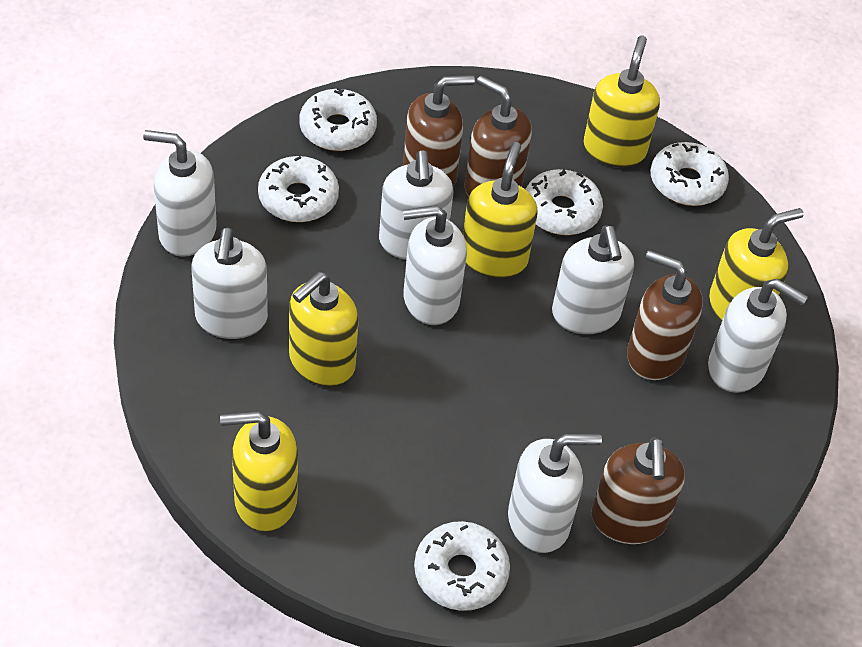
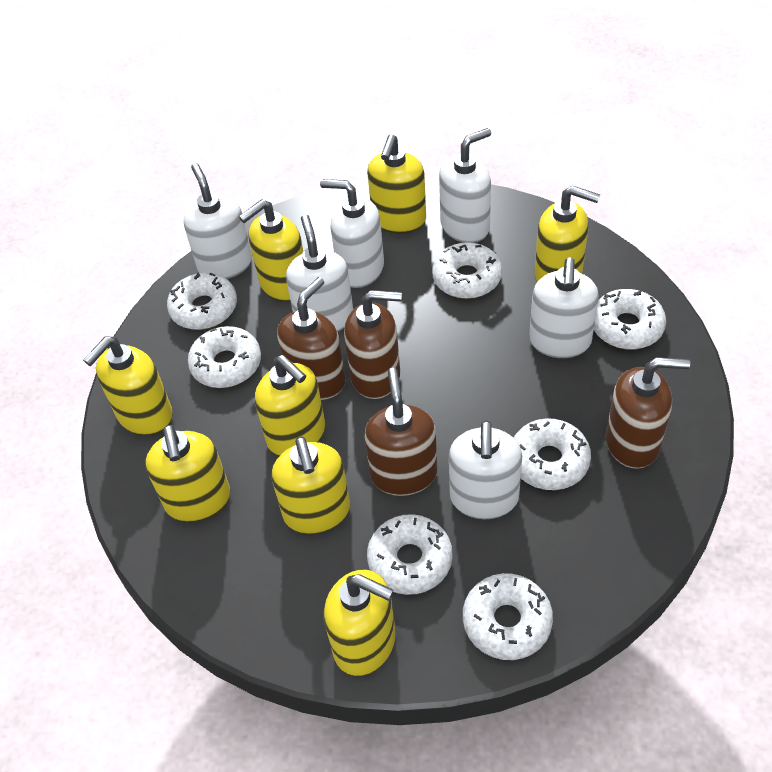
white donut: [258,156,339,222] [299,87,377,151] [414,521,510,611] [526,169,603,235] [651,142,729,206] = 5 -> [167,273,237,330] [188,326,261,388] [367,514,453,595] [432,242,502,299] [463,573,553,660] [514,418,591,490] [594,289,666,349] = 7
white soap dispenser: [143,130,217,257] [192,228,268,339] [379,150,454,260] [403,205,467,325] [508,434,602,553] [552,225,634,334] [708,279,808,393] = 7 -> [184,163,252,279] [286,214,353,332] [320,179,384,288] [439,128,491,243] [449,420,522,519] [529,258,599,358] = 6
yellow soap dispenser: [220,411,298,532] [289,272,359,387] [463,142,538,278] [583,36,660,168] [709,208,804,322] = 5 -> [83,336,173,436] [145,425,230,522] [239,199,303,302] [255,355,325,456] [272,436,350,534] [324,570,396,676] [367,134,426,234] [534,186,600,281] = 8

